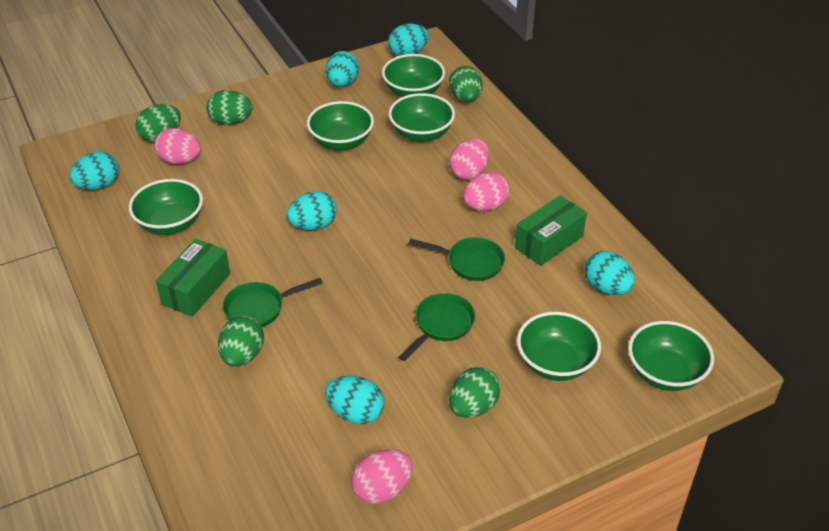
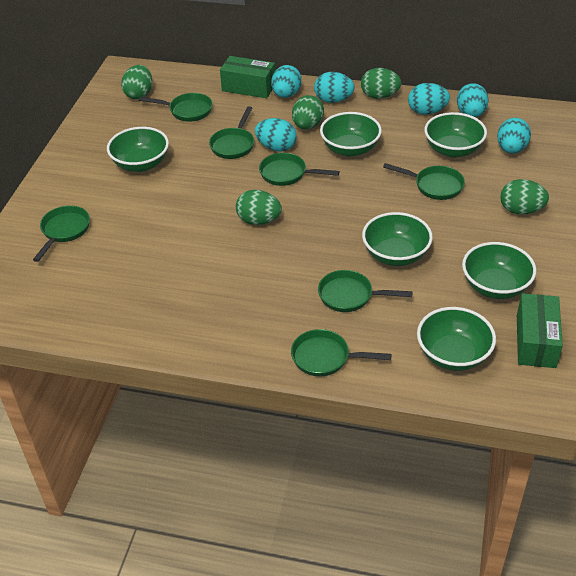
green pan: [223,278,323,327] [399,293,475,361] [409,237,505,281] = 3 -> [33,206,90,262] [139,93,213,122] [209,106,254,159] [259,153,339,186] [291,329,392,377] [318,270,413,312] [383,163,465,200] = 7
pink egg: [154,128,201,164] [351,450,413,504] [449,139,489,180] [463,172,509,211] = 4 -> none = 0

